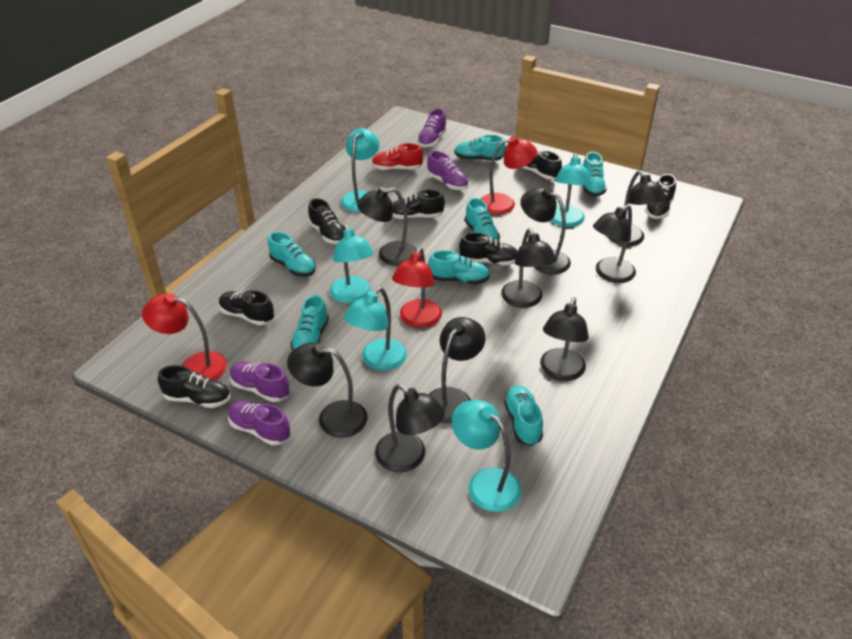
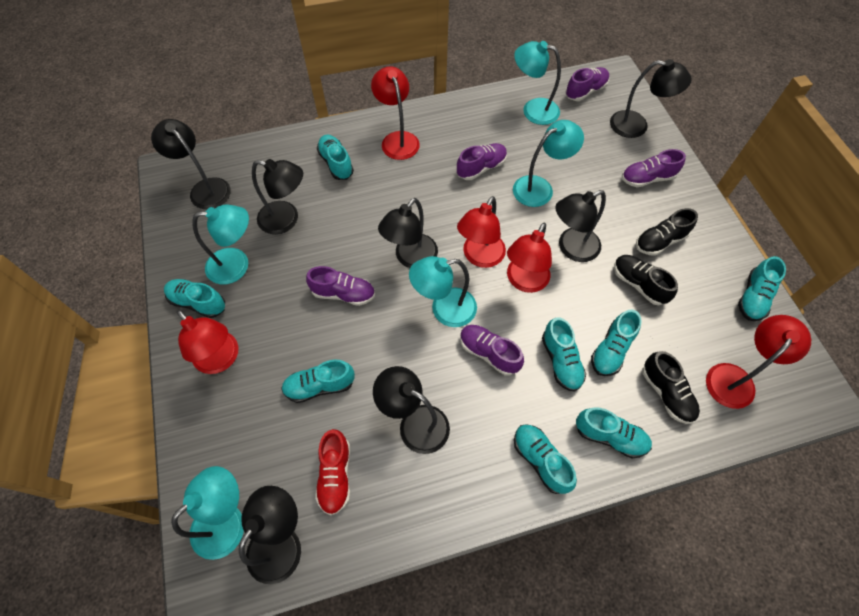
black lamp: [287,343,368,438] [357,187,417,266] [375,384,445,472] [428,317,485,423] [501,228,556,308] [521,187,571,275] [540,297,589,381] [593,205,636,283] [607,170,666,246] = 9 -> [151,119,231,209] [239,486,301,584] [252,159,303,234] [373,366,450,454] [378,198,438,268] [555,190,606,262] [610,59,692,138] = 7
black shoe: [158,365,230,408] [219,290,274,325] [308,198,343,244] [392,189,445,219] [459,232,518,266] [522,151,562,180] [645,174,676,219] = 7 -> [614,255,678,305] [636,208,698,256] [643,351,700,424] = 3
purple shoe: [228,401,290,446] [230,362,290,402] [417,109,447,147] [427,151,469,190] = 4 -> [306,266,375,306] [457,143,507,180] [460,325,524,375] [565,67,609,101] [622,149,686,187] = 5
red lamp: [142,293,227,380] [392,247,442,328] [481,136,537,215] = 3 -> [177,310,238,374] [371,66,420,160] [457,196,506,268] [507,223,552,293] [706,315,811,409] = 5
turquoise shoe: [268,232,316,277] [290,295,329,351] [428,250,490,284] [455,135,506,161] [465,198,500,241] [504,386,543,446] [583,152,607,197] = 7 -> [164,279,225,318] [281,360,355,403] [317,135,354,180] [514,424,577,494] [542,317,586,392] [576,407,652,458] [591,310,642,376] [738,256,786,321] = 8

